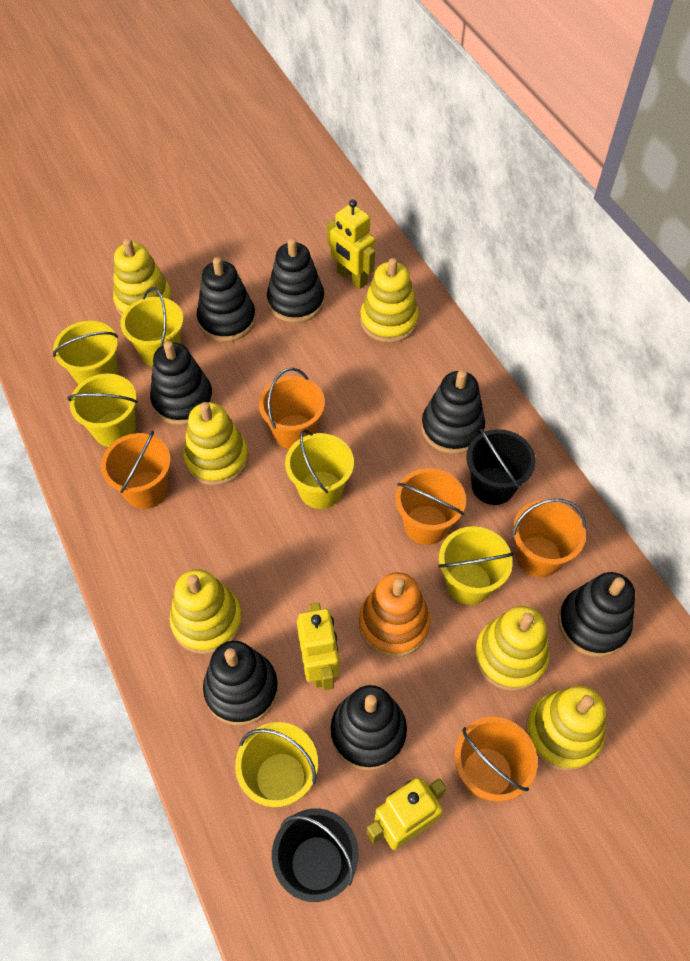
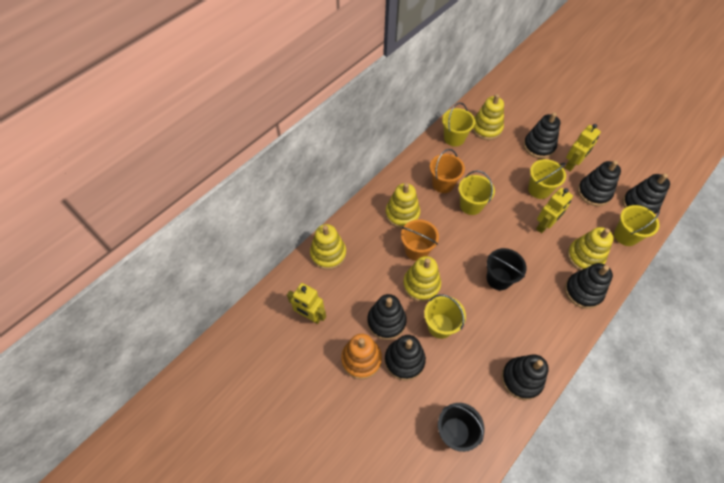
orange bucket: [101,431,171,509] [259,368,325,449] [395,468,466,545] [454,717,538,802] [512,499,586,577] = 5 -> [401,220,439,261] [430,149,465,193] = 2
yellow bucket: [53,321,118,385] [67,373,138,447] [120,287,184,367] [235,722,318,807] [285,430,354,509] [438,526,514,605] = 6 -> [424,294,466,339] [442,103,475,146] [459,170,495,215] [528,159,566,199] [614,205,660,246] = 5
yellow stacking toy: [113,238,173,316] [170,569,242,654] [183,402,249,486] [360,258,419,343] [475,606,549,691] [526,686,606,771] = 6 -> [310,224,346,270] [385,183,420,228] [403,256,441,302] [472,94,504,140] [567,227,614,270] = 5

